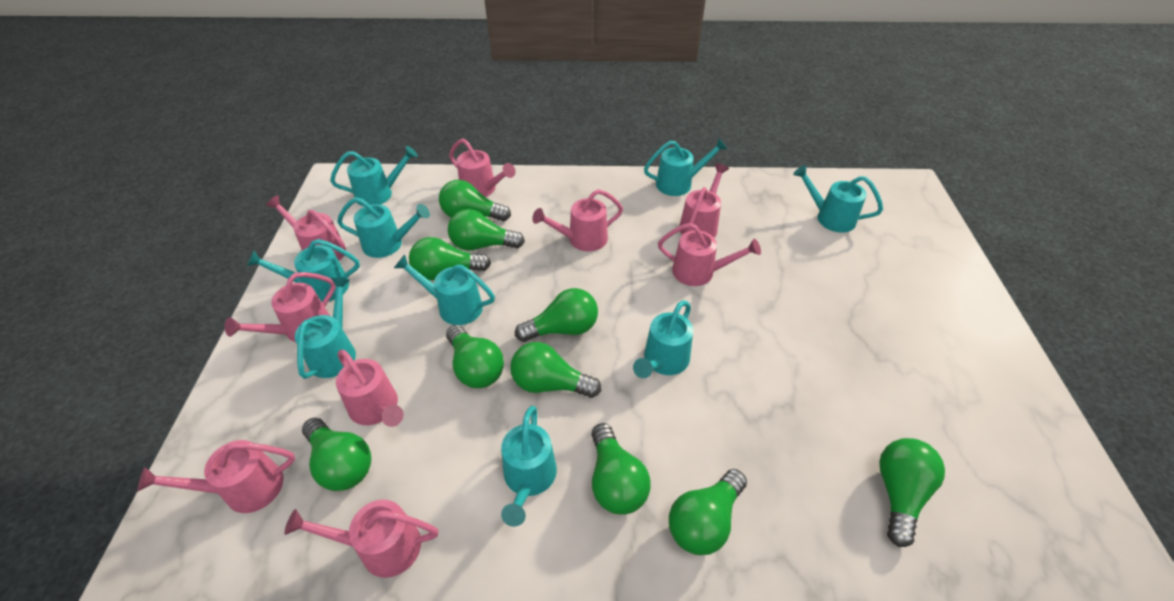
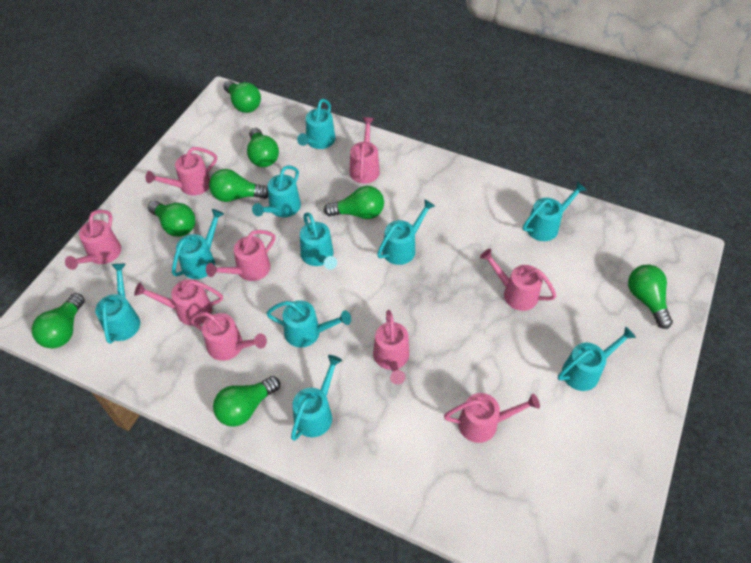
green light bulb: [302,418,371,491] [409,237,491,280] [439,180,511,221] [446,325,504,388] [448,209,525,251] [510,342,601,398] [515,288,598,342] [592,423,651,515] [669,469,747,555] [879,438,945,547] = 10 -> [32,293,85,349] [148,201,195,237] [209,169,268,202] [213,376,280,427] [224,80,261,113] [247,128,279,167] [324,186,384,219] [628,265,673,329] = 8
turquoise watering can: [247,239,360,302] [295,278,356,379] [330,146,418,207] [337,197,430,258] [394,255,495,325] [501,406,557,527] [633,301,693,378] [644,138,727,196] [793,165,883,233] = 9 -> [95,264,140,344] [172,209,224,279] [252,165,301,217] [266,300,351,348] [291,355,342,441] [297,99,335,149] [300,212,337,270] [377,199,435,265] [523,182,586,241] [558,326,636,391] = 10

